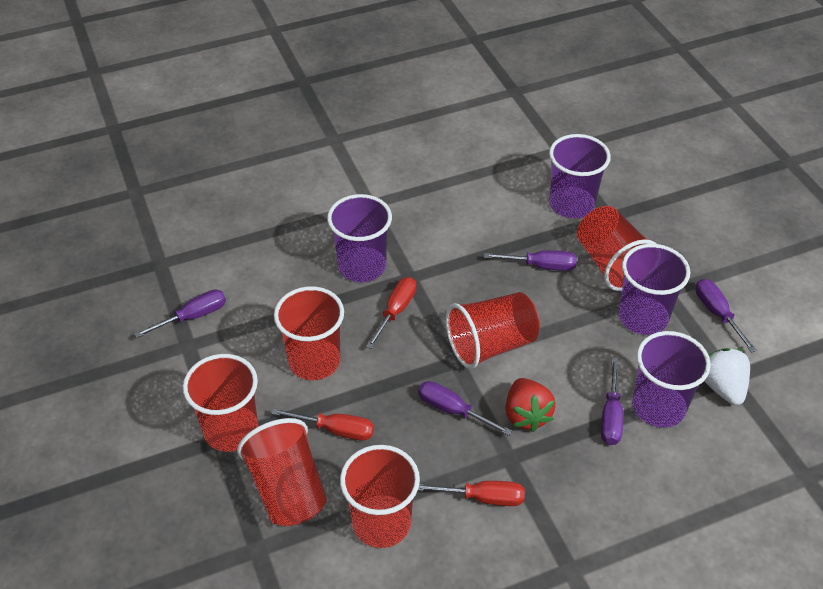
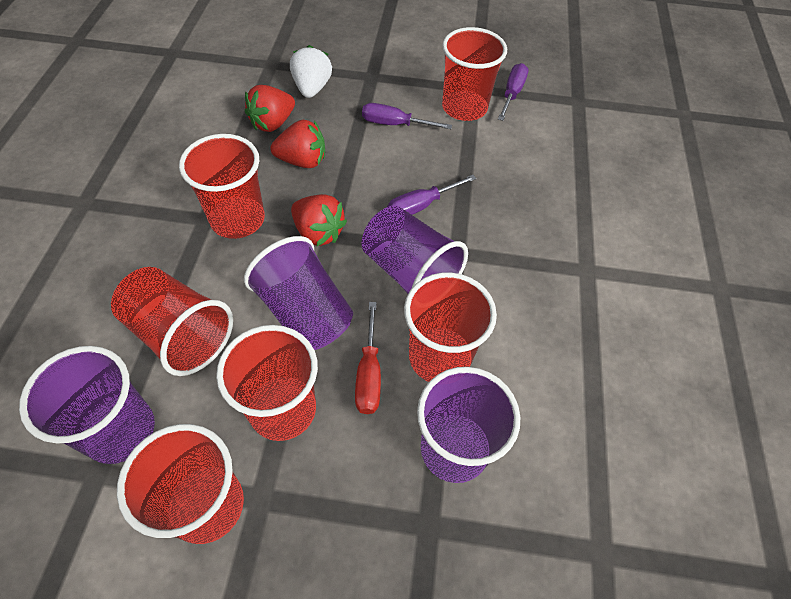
purple screwdriver: [134,290,226,338] [418,381,512,436] [484,250,577,271] [601,358,623,445] [695,279,757,353] = 5 -> [362,103,452,129] [387,175,477,215] [498,63,528,121] = 3
red screwdriver: [271,408,374,441] [366,277,416,349] [418,481,525,506] = 3 -> [355,302,381,414] = 1
red strawberry: [505,378,556,432] = 1 -> [245,85,295,132] [270,120,325,168] [291,194,347,247] = 3

